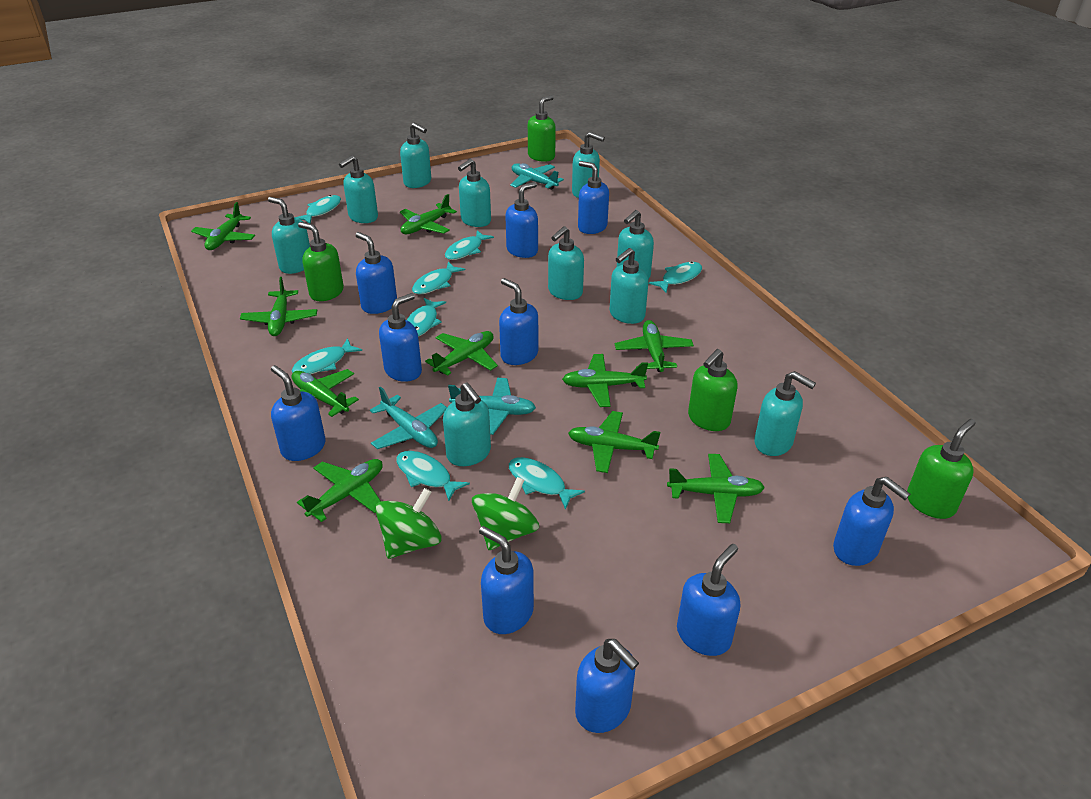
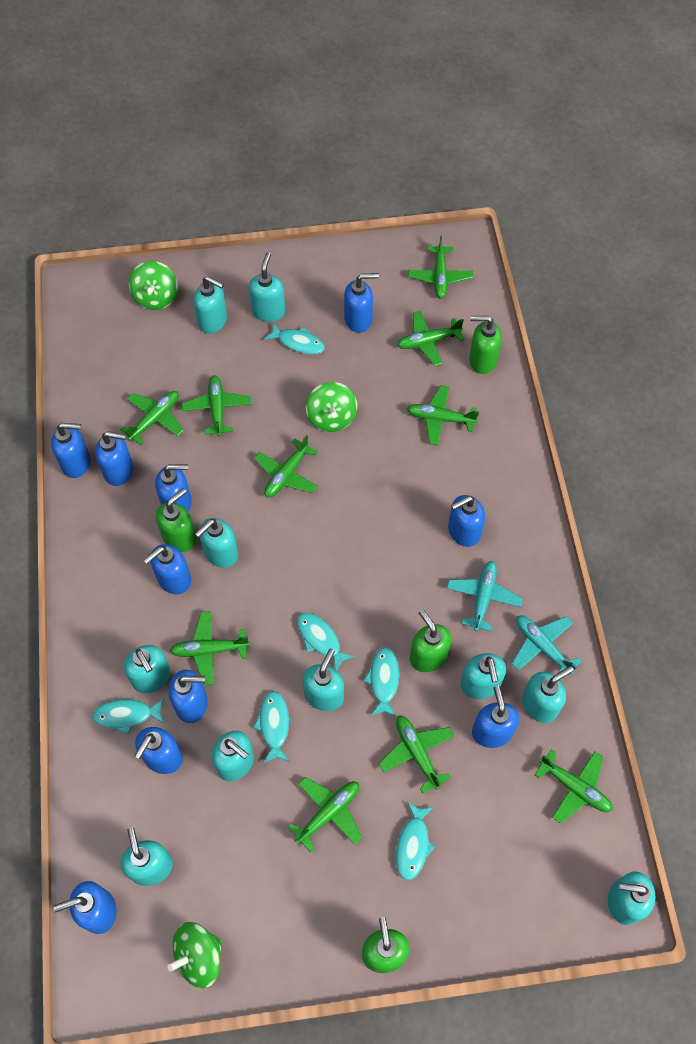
green spinning top: [375,488,441,559] [472,477,539,550] = 2 -> [129,261,178,310] [167,922,223,988] [306,382,357,432] = 3
turquoise fish: [292,338,362,374] [294,195,341,224] [396,451,470,501] [407,298,446,337] [412,262,466,295] [445,230,494,260] [509,457,585,510] [649,262,702,293] = 8 -> [92,698,164,734] [253,691,289,763] [264,323,325,354] [297,612,355,670] [364,647,399,717] [396,801,436,880] = 6
turquoise plane: [370,387,447,449] [448,378,536,435] [510,163,564,190] = 3 -> [446,561,523,631] [512,615,582,681] = 2

